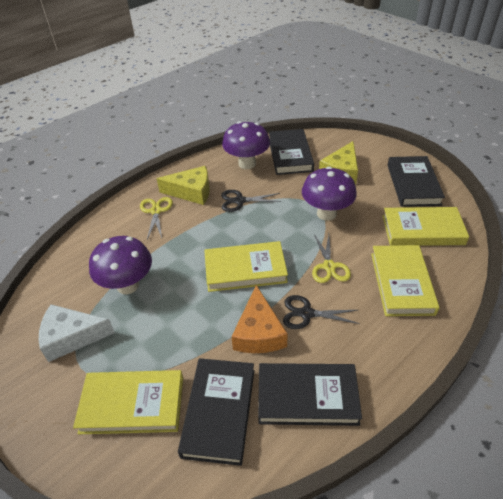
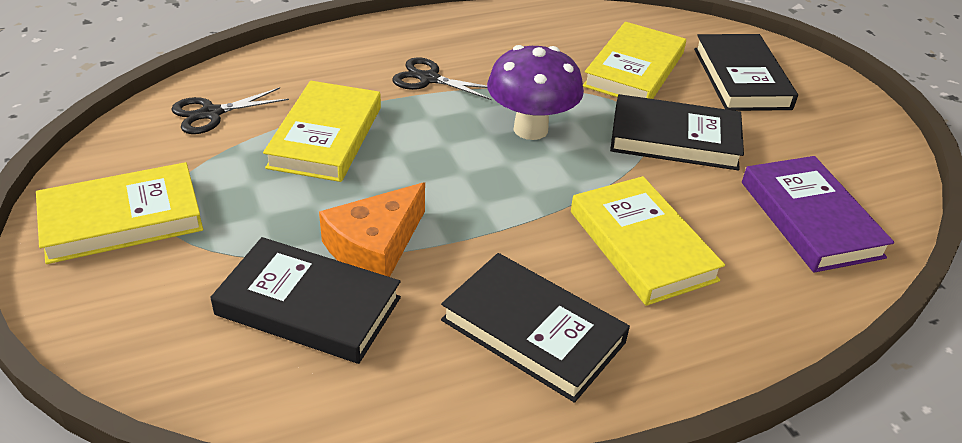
purple book: none = 0 -> [742,156,894,273] = 1
purple mushroom: [89,236,152,294] [222,121,270,169] [302,167,357,221] = 3 -> [487,45,584,140] = 1
white cheese: [39,304,115,362] = 1 -> none = 0
yellow cheese: [157,166,210,205] [319,141,358,185] = 2 -> none = 0
yellow scissors: [140,197,173,239] [312,234,351,283] = 2 -> none = 0

